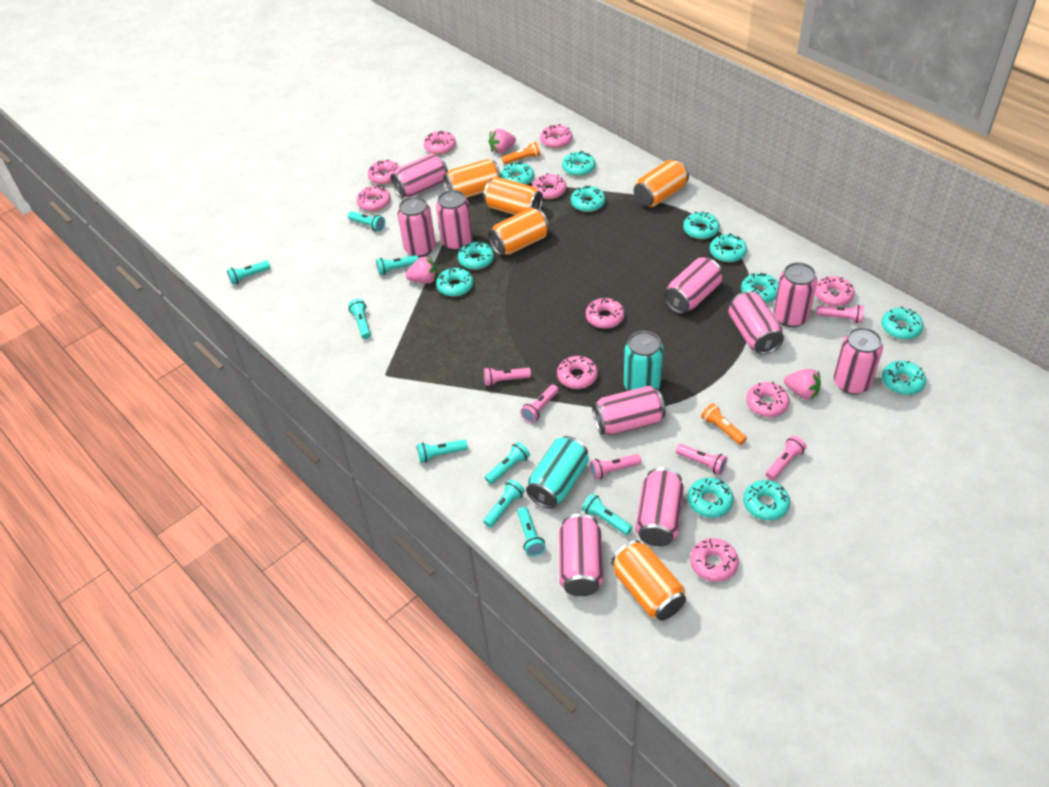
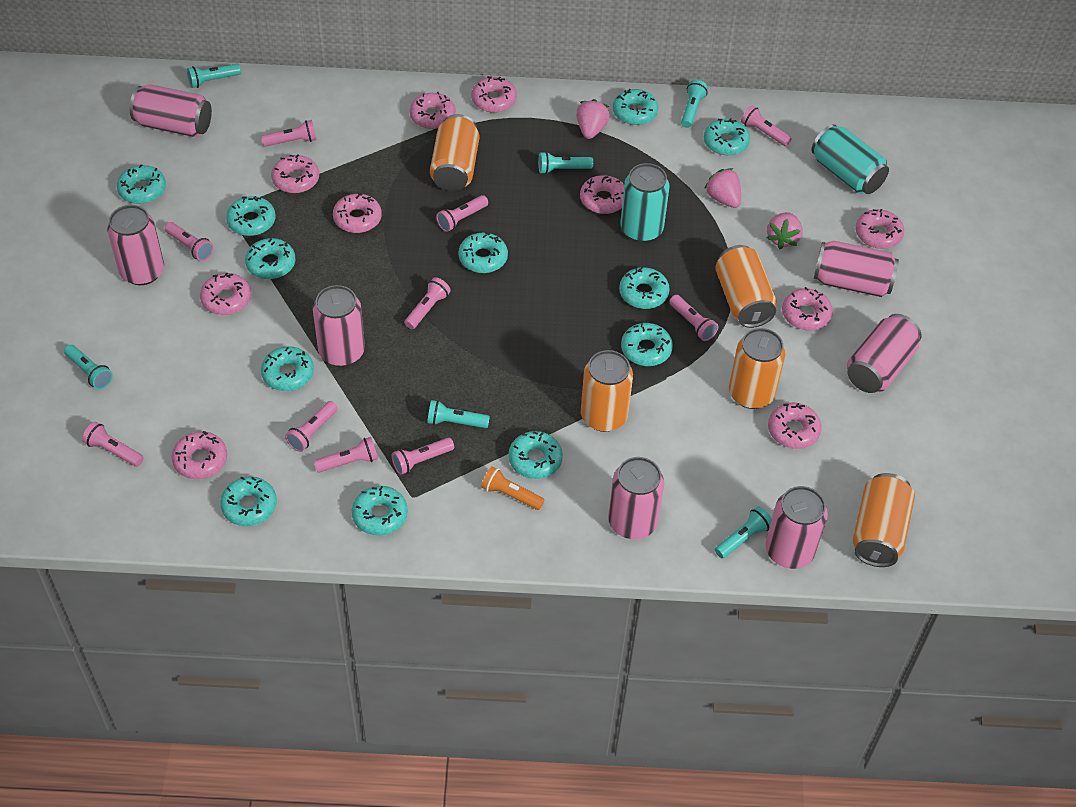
orange flashlight: [502,142,540,164] [701,403,747,445] = 2 -> [481,466,545,510] = 1
pink can: [390,153,448,198] [397,197,436,257] [436,190,473,251] [559,514,603,596] [592,386,666,435] [635,468,684,546] [664,258,722,314] [728,291,784,355] [774,262,817,327] [834,327,883,395] = 10 -> [107,205,164,285] [130,84,212,137] [313,285,365,367] [608,457,664,539] [765,486,828,569] [814,241,899,297] [847,314,922,393] = 7
pink flashlight: [484,367,531,386] [520,385,559,423] [590,454,641,480] [676,444,728,475] [766,436,806,480] [816,305,864,323] = 6 -> [82,422,144,467] [165,222,214,261] [261,120,317,147] [285,401,338,452] [314,437,378,473] [392,438,454,475] [404,277,451,329] [436,195,488,232] [669,295,718,341] [741,105,792,146] = 10
turquoise flashlight: [227,261,271,285] [348,211,385,232] [348,299,371,339] [376,255,418,275] [417,440,468,463] [483,480,525,527] [485,442,530,484] [517,507,546,556] [582,494,633,535] = 9 -> [64,344,113,389] [187,64,241,88] [427,400,490,428] [538,152,593,174] [681,80,708,128] [715,506,772,558] = 6

